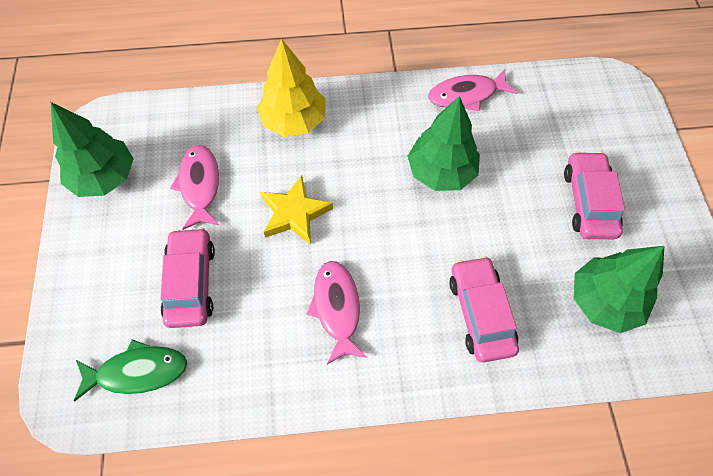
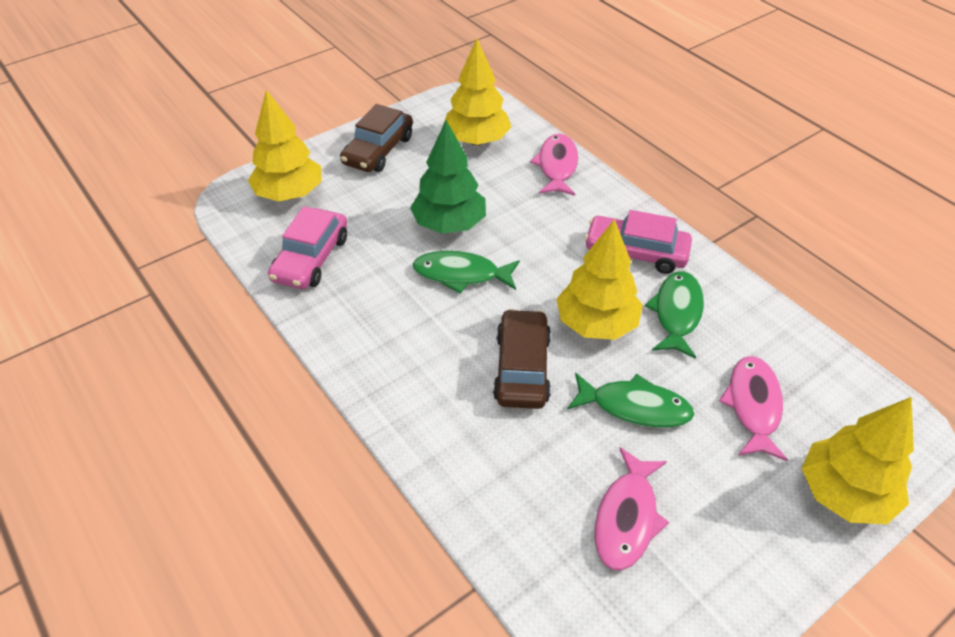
brown car: none = 0 -> [340,104,413,172] [493,309,551,409] = 2
green fish: [74,339,187,401] = 1 -> [413,251,520,293] [567,373,694,428] [645,271,704,359] = 3
green tree: [51,102,134,197] [407,96,480,191] [573,246,664,333] = 3 -> [410,120,486,234] = 1
pink car: [160,227,215,328] [449,256,519,362] [564,151,625,239] = 3 -> [268,206,347,289] [585,210,692,274] = 2
yellow star: [260,175,333,245] = 1 -> none = 0
yellow tree: [257,38,325,137] = 1 -> [248,90,322,201] [443,39,511,145] [557,219,643,340] [801,397,914,524] = 4

